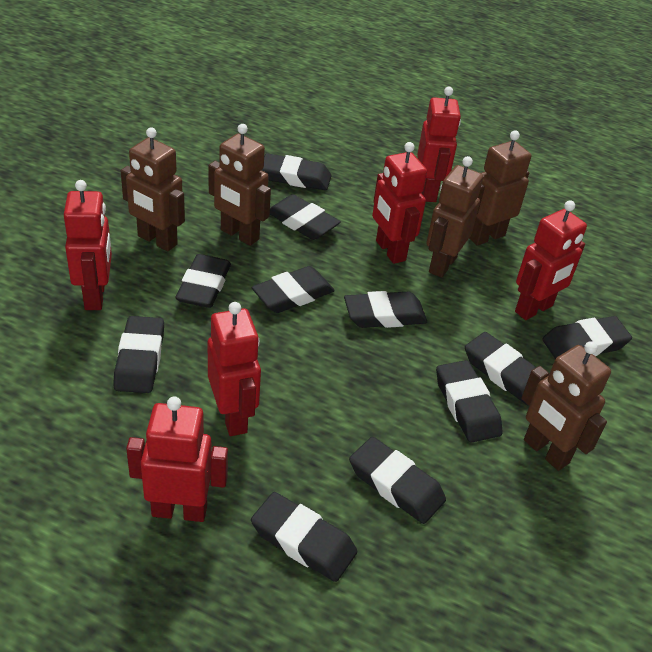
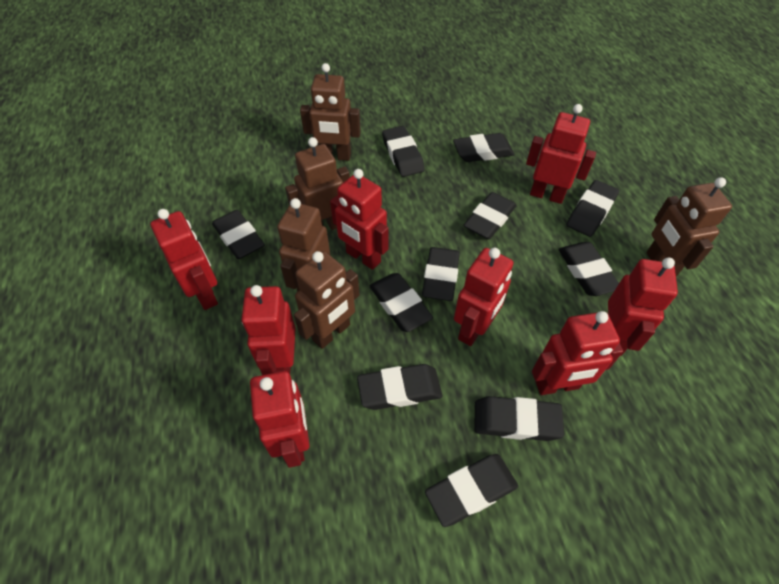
red robot: [64,180,112,310] [126,396,228,522] [208,302,261,436] [372,142,427,264] [417,86,461,202] [515,200,587,320] = 6 -> [150,209,218,310] [241,285,296,375] [250,370,309,468] [330,169,389,270] [454,248,514,346] [526,104,596,204] [532,311,623,395] [608,257,678,356] = 8

